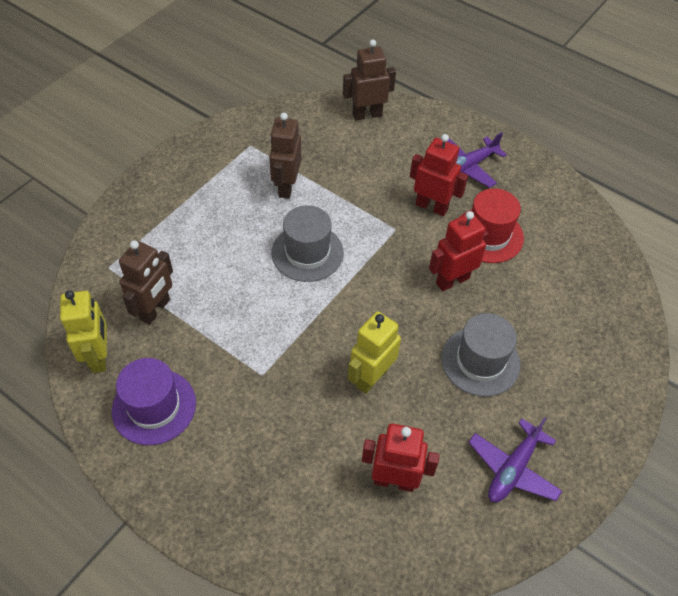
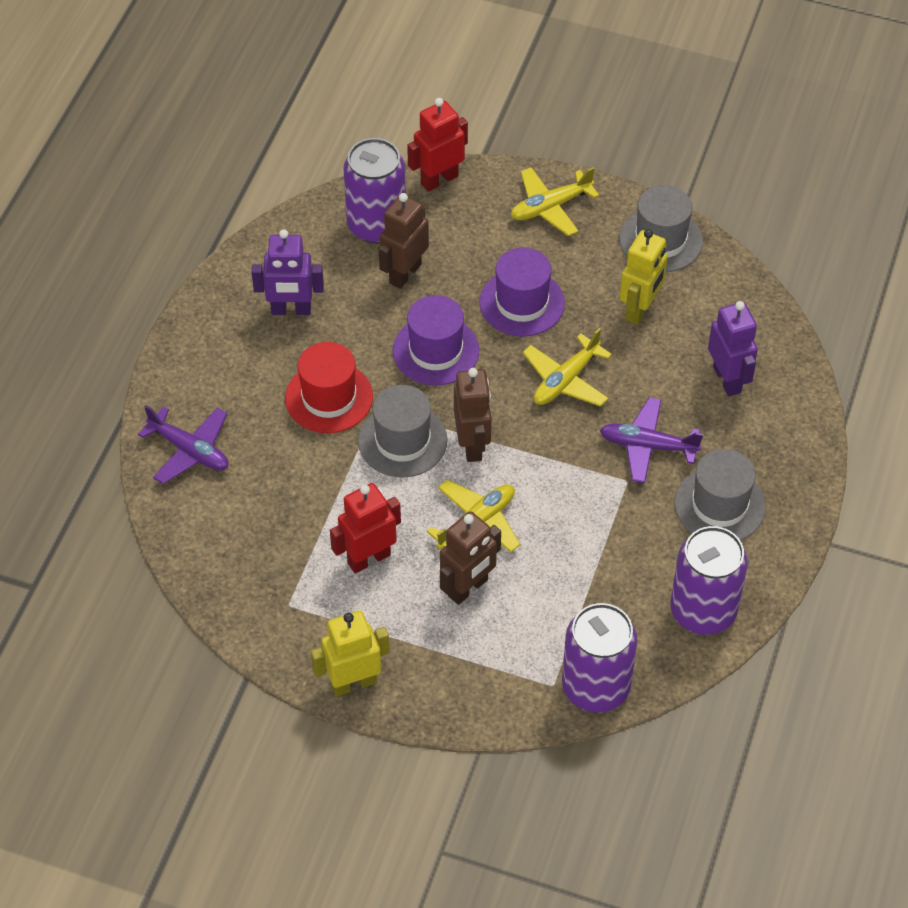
grey hat: [272,205,344,282] [441,313,521,397] = 2 -> [358,385,447,478] [619,185,703,272] [674,449,766,540] = 3
purple can: none = 0 -> [343,138,406,244] [562,603,637,713] [670,526,748,635] = 3
purple hat: [112,358,196,445] = 1 -> [393,295,479,386] [479,247,565,337] = 2
purple robot: none = 0 -> [251,229,324,315] [708,301,758,396] = 2
red robot: [362,424,439,492] [410,134,468,216] [429,211,488,291] = 3 -> [330,483,401,573] [407,98,468,192] = 2
yellow plane: none = 0 -> [427,480,520,552] [511,167,599,236] [523,328,612,407] = 3

